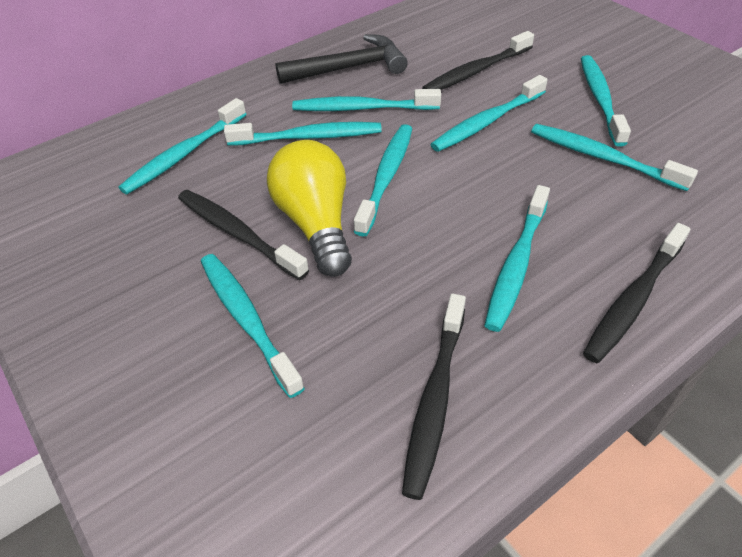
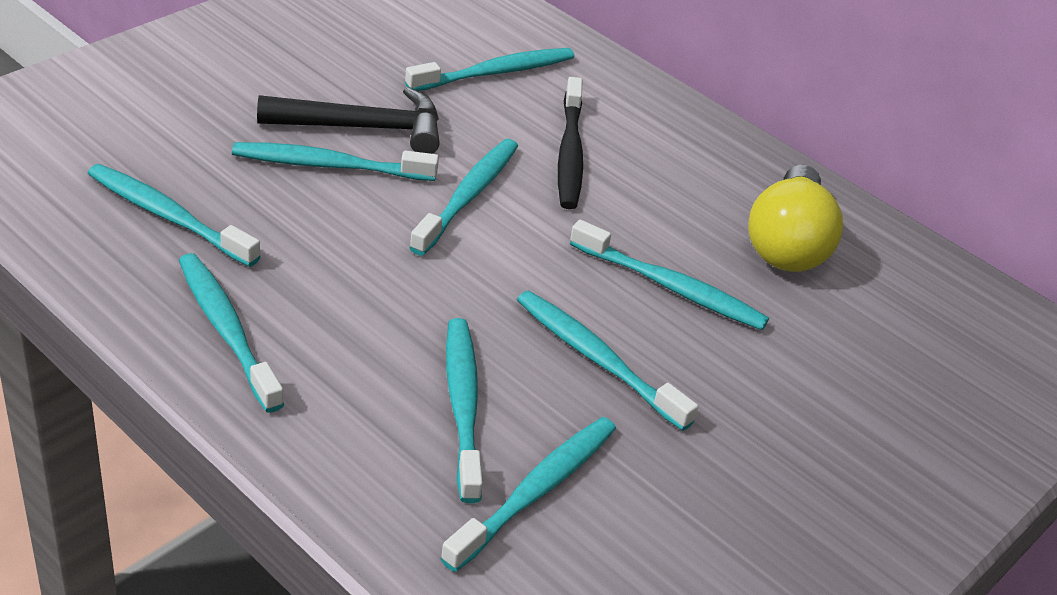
black toothbrush: [178,190,309,280] [402,294,466,500] [422,31,534,90] [583,223,690,363] = 4 -> [558,77,583,209] = 1

